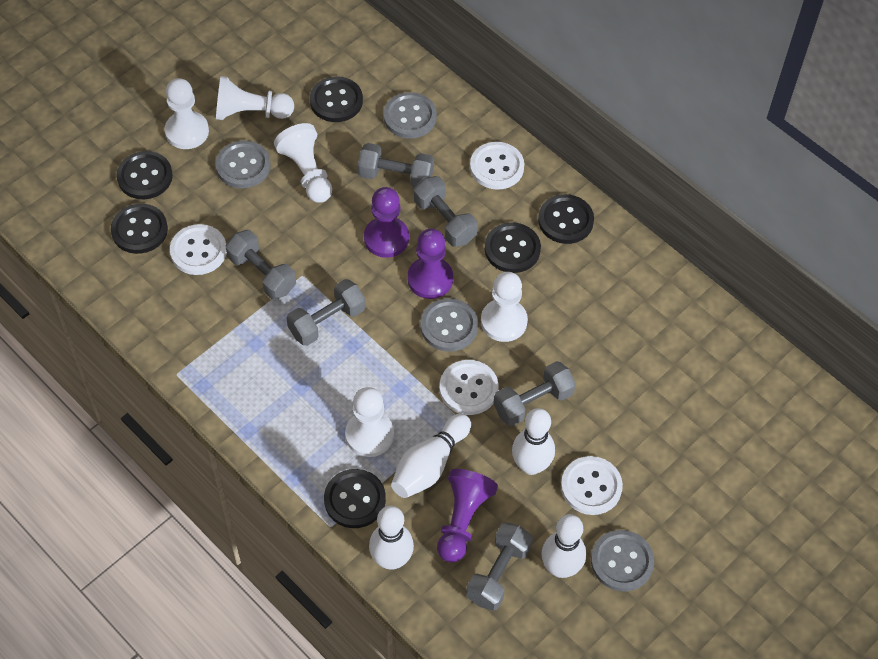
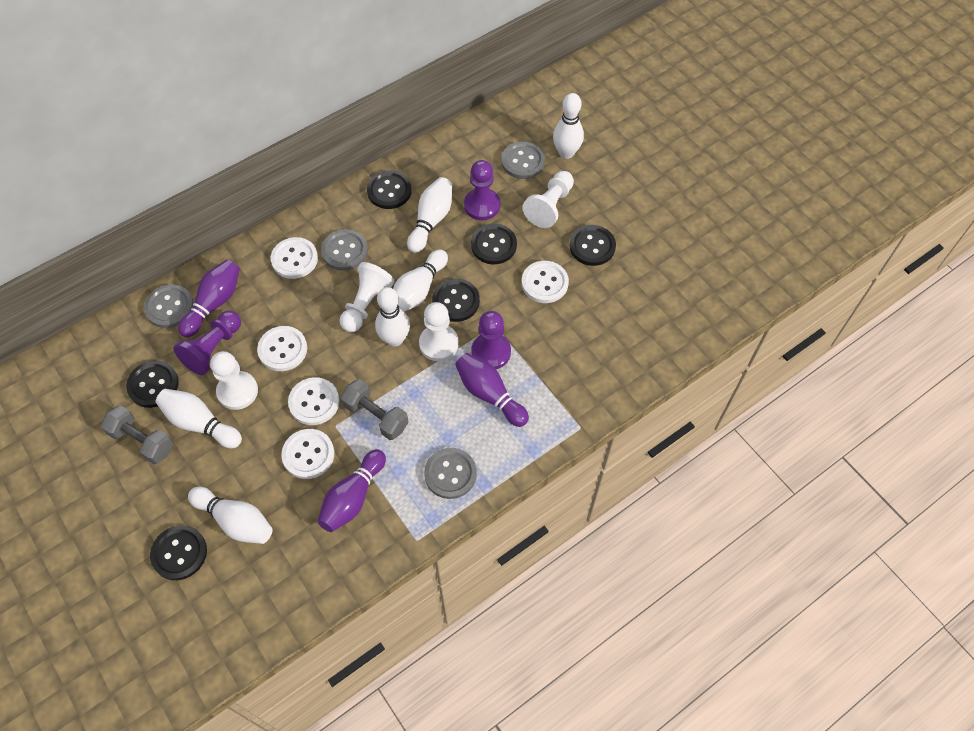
grey dumbbell: [226,230,296,299] [287,279,365,346] [358,143,434,188] [414,176,478,247] [466,522,533,611] [493,361,576,426] = 6 -> [101,405,173,464] [341,379,409,440] = 2
purple bowling pin: none = 0 -> [178,260,240,338] [317,449,386,532] [455,353,529,427] = 3
white bowling pin: [369,506,414,570] [391,414,471,498] [512,408,555,475] [541,514,586,578] = 4 -> [156,389,242,448] [188,487,273,544] [375,287,410,347] [393,249,448,312] [407,177,452,253] [553,93,584,159] = 6
white button: [170,224,227,275] [439,360,499,415] [470,142,524,190] [561,456,623,515] = 4 -> [257,326,307,371] [271,237,318,279] [281,429,334,479] [288,377,339,425] [522,261,569,303] = 5
white pawn: [164,78,209,149] [216,76,294,120] [274,123,332,203] [345,387,394,457] [481,272,528,342] = 5 -> [210,351,258,410] [340,262,395,332] [419,302,459,361] [523,171,574,228] = 4

